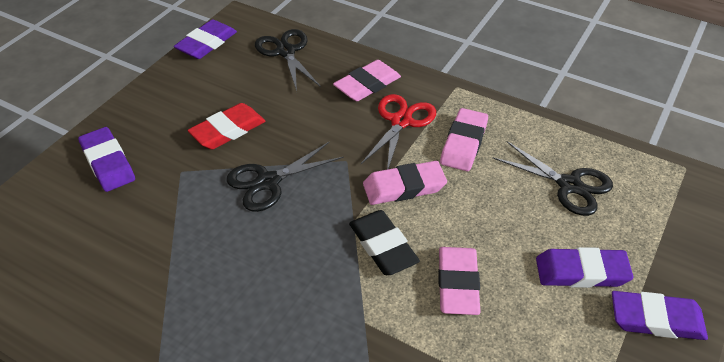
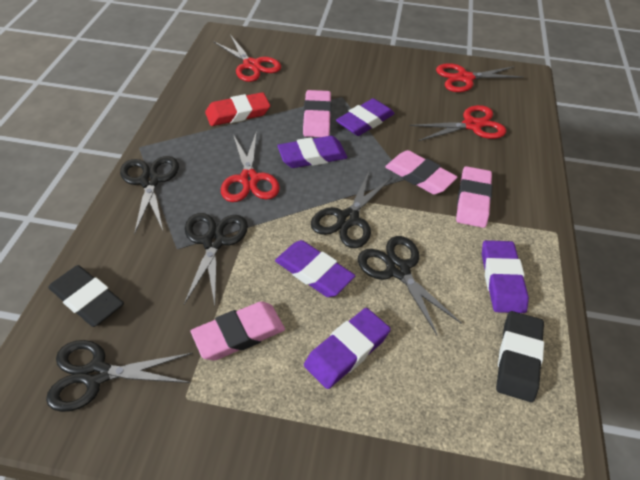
black eraser: [349,210,420,275] = 1 -> [48,265,124,327] [496,311,544,402] = 2
black scissors: [226,142,344,212] [255,29,321,91] [493,141,613,216] = 3 -> [46,340,193,412] [120,156,179,235] [184,213,248,305] [311,169,392,248] [358,236,462,335] = 5
purple eraser: [78,127,135,192] [174,19,237,59] [536,247,633,288] [612,291,708,340] = 4 -> [275,240,355,297] [277,136,347,168] [304,308,391,389] [336,98,395,136] [482,240,529,313] = 5
red scissors: [361,94,436,169] = 1 -> [213,35,281,82] [221,131,280,202] [410,105,506,141] [436,63,523,92] = 4

